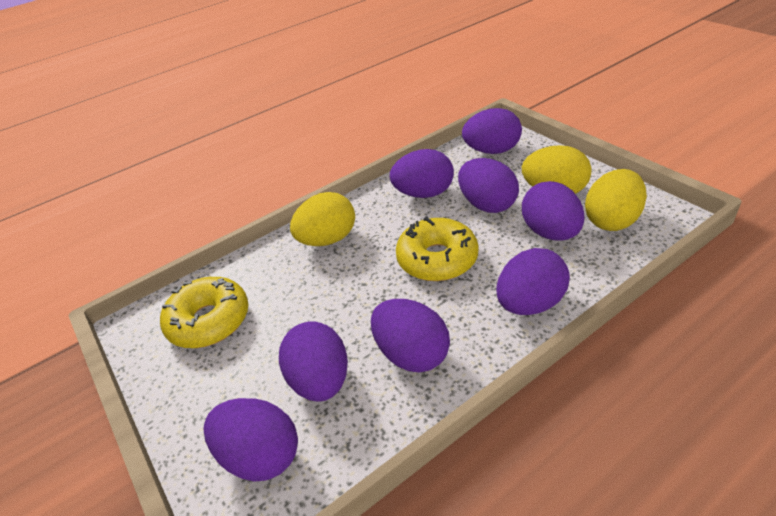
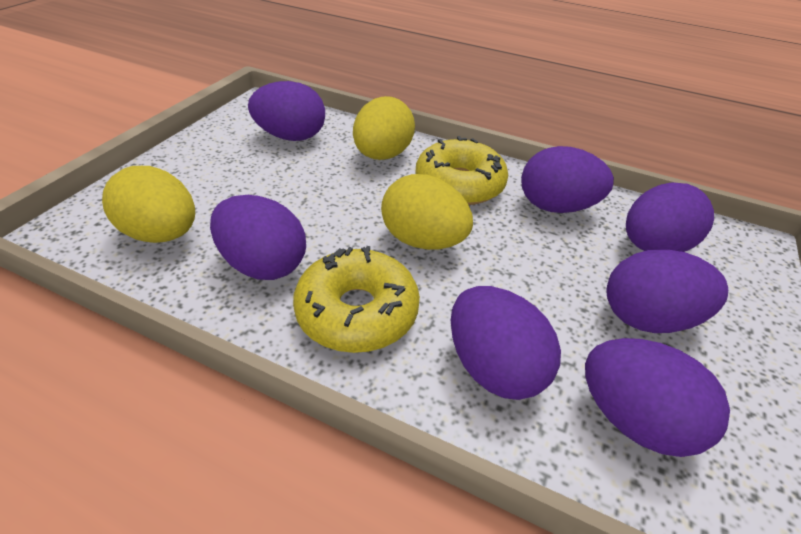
purple egg: [203,398,298,482] [279,322,348,402] [371,299,450,373] [390,149,454,198] [458,158,519,213] [462,108,522,154] [496,248,570,315] [522,181,585,241] = 8 -> [210,195,306,280] [248,81,325,141] [451,286,561,400] [521,146,614,213] [585,338,730,457] [606,250,728,333] [626,182,714,252] = 7

